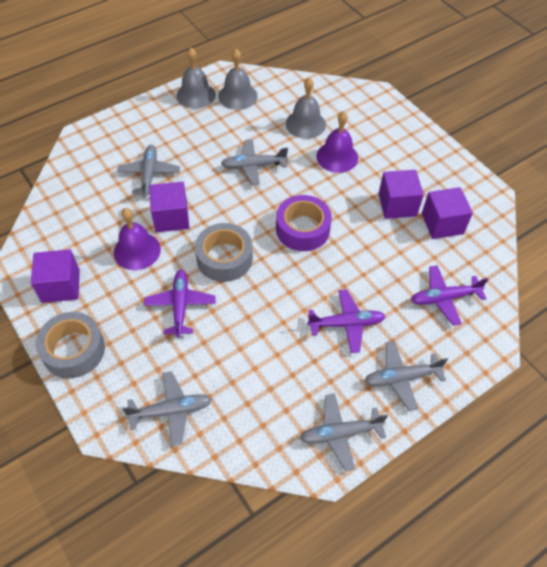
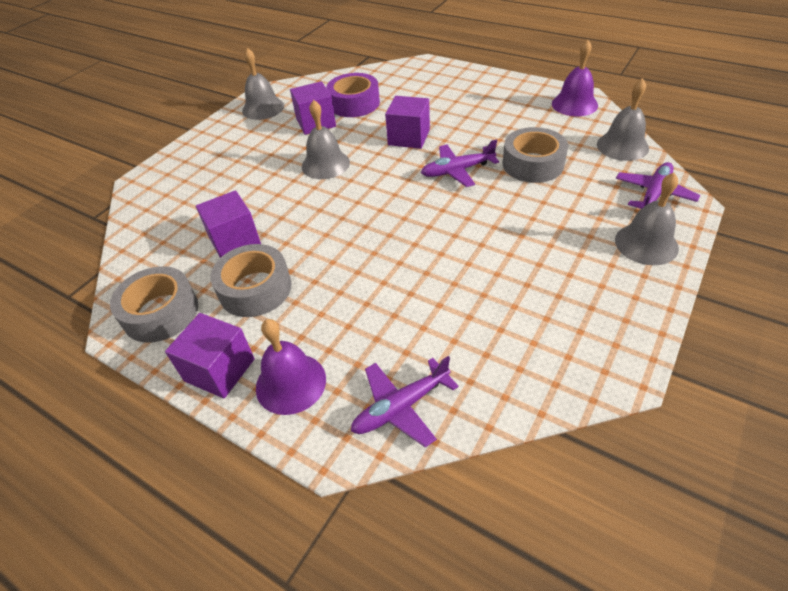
grey bell: [177,48,216,109] [218,49,258,110] [286,77,326,139] = 3 -> [242,48,284,120] [302,100,350,179] [597,78,649,161] [615,173,679,265] = 4
grey plane: [117,145,180,197] [122,371,212,446] [221,139,288,185] [300,393,388,471] [364,341,448,411] = 5 -> none = 0
grey tape: [36,312,105,378] [195,223,253,282] = 2 -> [110,266,198,343] [210,244,291,317] [502,127,568,183] = 3

